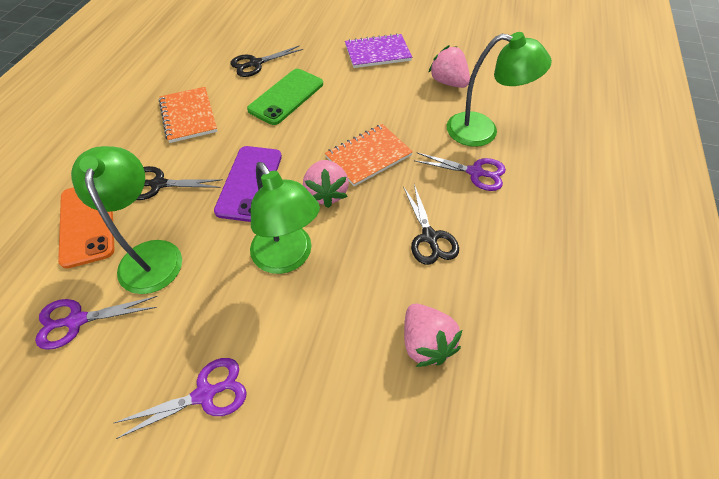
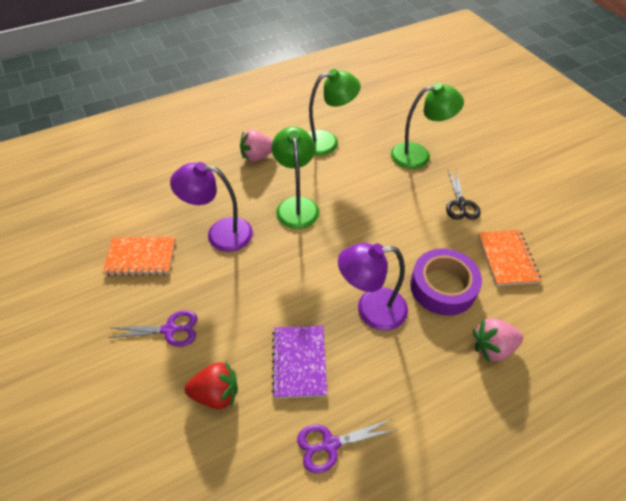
black scissors: [136,166,223,200] [230,46,303,77] [403,184,459,265] = 3 -> [446,170,481,220] = 1
green phone: [247,69,323,125] = 1 -> none = 0
orange phone: [58,187,114,269] = 1 -> none = 0
pink strawberry: [303,160,349,208] [404,304,462,367] [428,45,470,88] = 3 -> [240,130,273,162] [473,318,523,363] = 2
purple lamp: none = 0 -> [170,162,253,252] [338,243,408,331] = 2
purple phone: [214,146,282,222] = 1 -> none = 0
purple scissors: [35,296,157,350] [114,358,247,439] [414,153,506,191] = 3 -> [108,310,197,347] [297,419,396,474] = 2
purple tape: none = 0 -> [410,249,482,316] = 1
red strawberry: none = 0 -> [185,361,238,409] = 1

